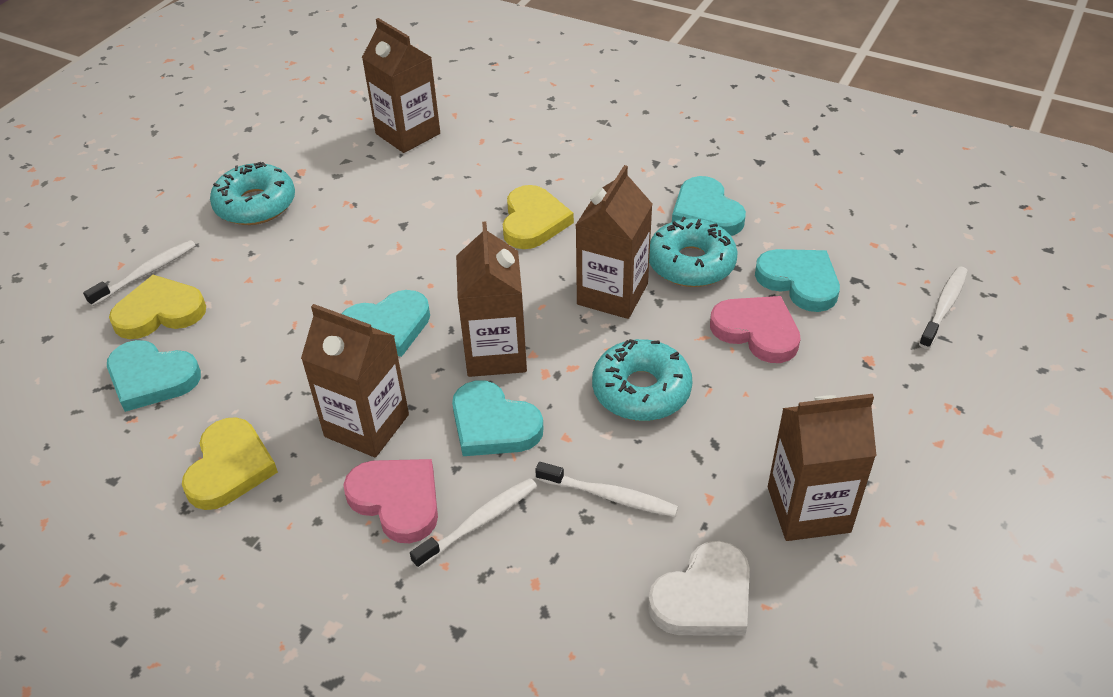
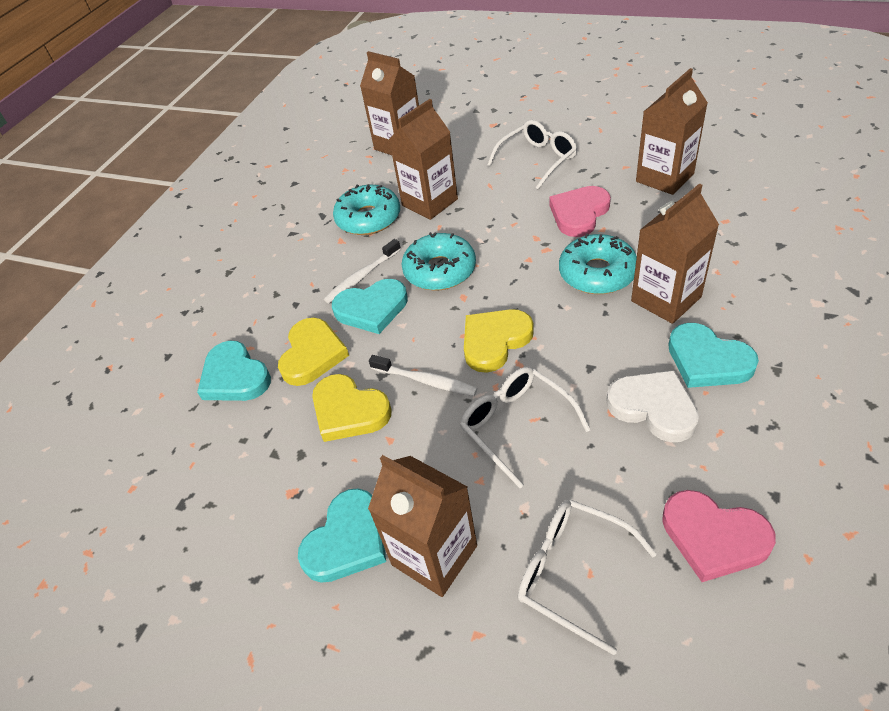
turquoise heart: [107,340,201,412] [341,290,430,357] [452,380,543,456] [672,176,746,236] [755,249,840,312] = 5 -> [197,341,271,401] [298,488,386,583] [332,279,408,334] [668,323,759,388] = 4
white glasses: none = 0 -> [460,367,591,488] [487,120,578,189] [518,499,657,655] = 3
white toothbrush: [83,240,196,306] [410,478,537,569] [535,462,678,517] [919,266,968,349] = 4 -> [324,239,401,304] [369,355,478,396] = 2

